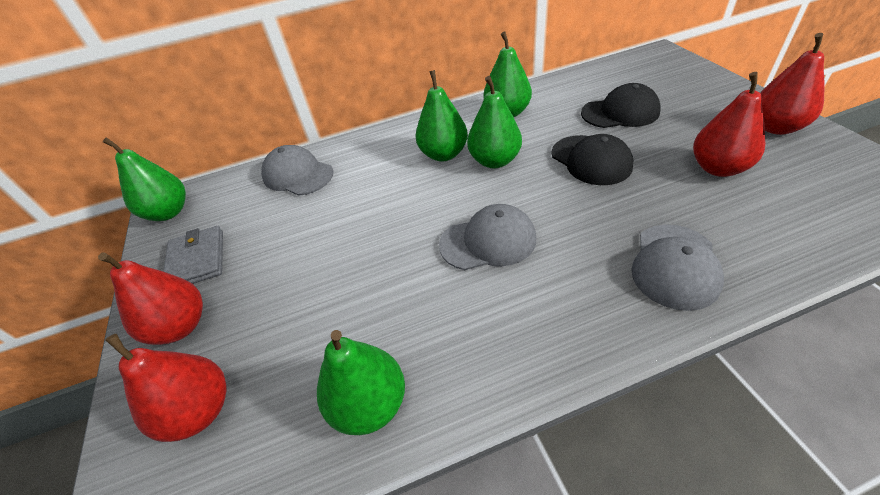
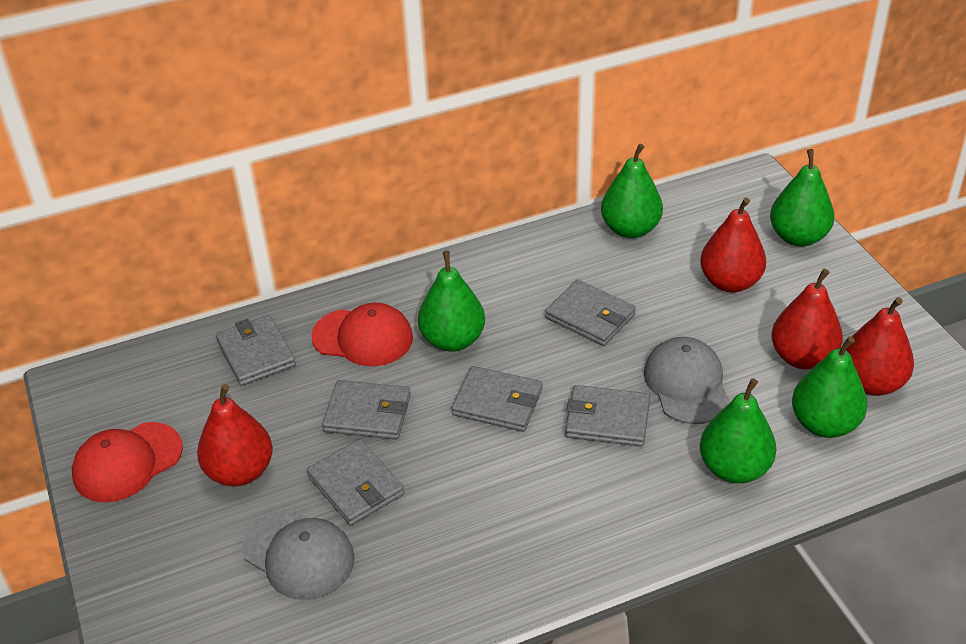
black cap: [551,134,633,185] [581,83,661,128] = 2 -> none = 0
grey cap: [261,145,333,196] [439,204,536,270] [631,224,724,311] = 3 -> [242,510,355,600] [644,337,730,424] = 2
grey wallet: [163,226,223,284] = 1 -> [216,315,296,386] [307,439,405,526] [322,380,411,439] [452,366,543,432] [545,280,636,346] [565,385,650,447] = 6
red cap: none = 0 -> [72,422,183,502] [311,303,413,366] = 2

